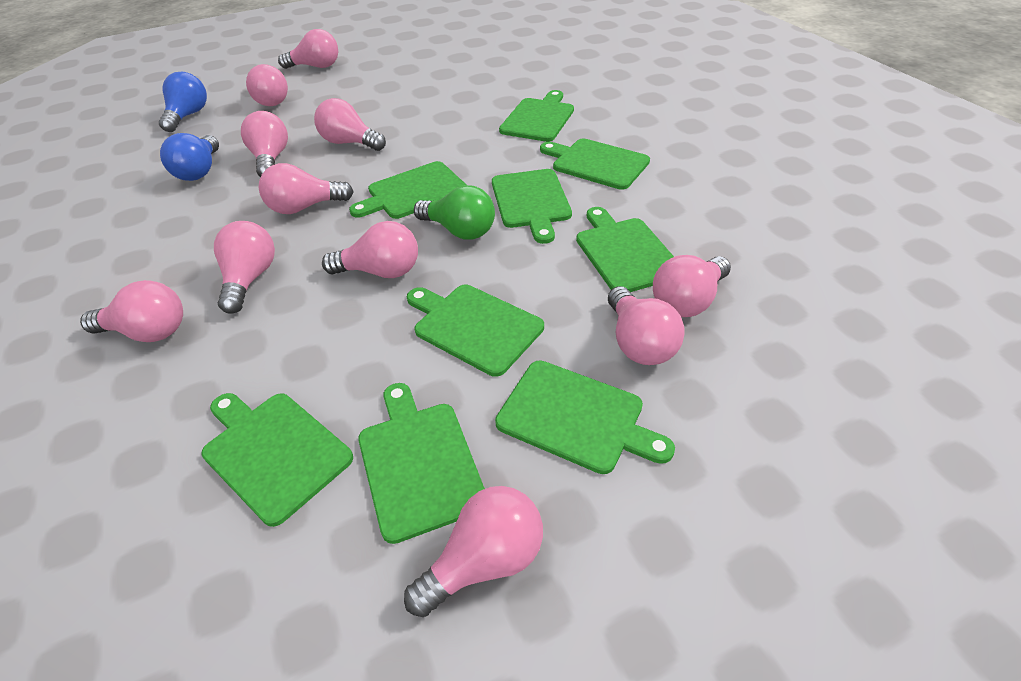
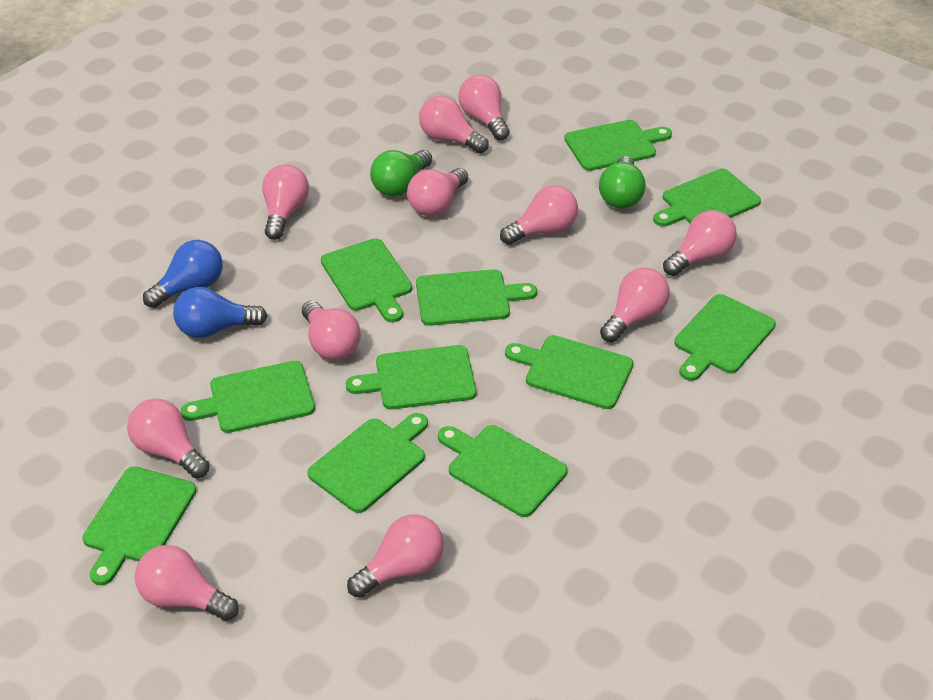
green cutting board: [201,393,353,527] [349,161,466,219] [358,383,485,544] [407,285,544,377] [492,169,572,244] [495,360,675,474] [499,90,574,142] [540,139,650,190] [576,207,674,292] = 9 -> [82,466,197,585] [181,361,315,433] [308,413,428,513] [321,238,412,322] [346,345,476,409] [416,269,537,326] [438,425,567,517] [505,335,633,409] [564,120,672,171] [653,169,761,227] [674,294,776,381] = 11
green light bulb: [414,185,495,240] = 1 -> [370,150,432,196] [599,156,646,209] = 2

